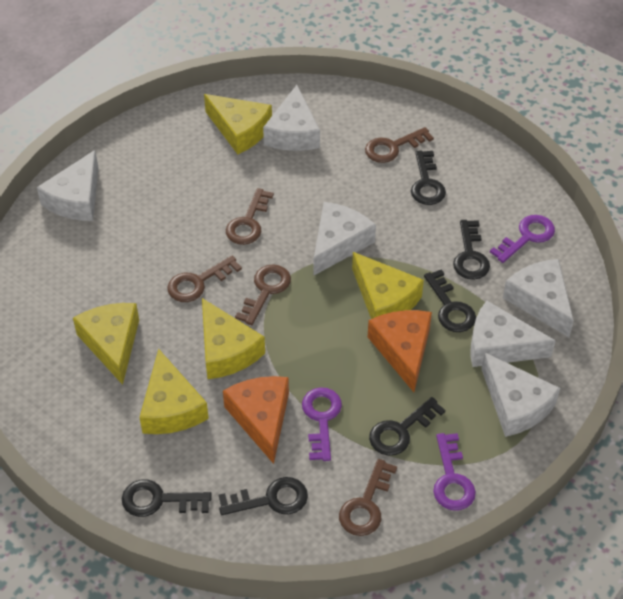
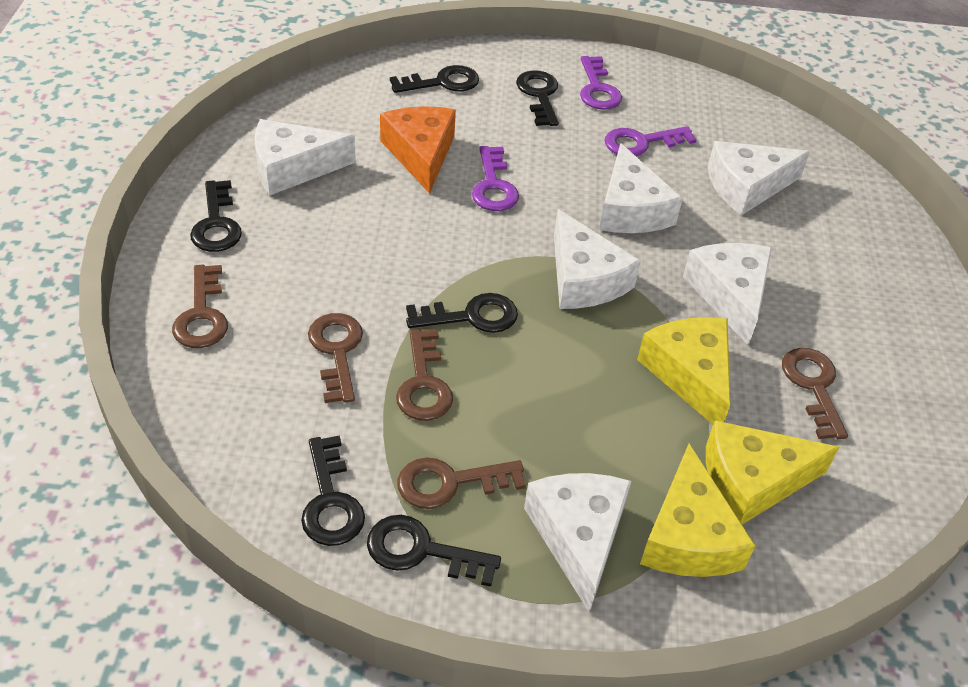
orange cheese: [223,376,289,464] [368,310,432,392] = 2 -> [380,106,456,194] = 1
yellow cheese: [73,303,139,385] [139,349,209,434] [202,298,265,379] [204,94,272,154] [352,252,424,319] = 5 -> [637,317,730,424] [640,443,756,577] [706,420,839,525] = 3

